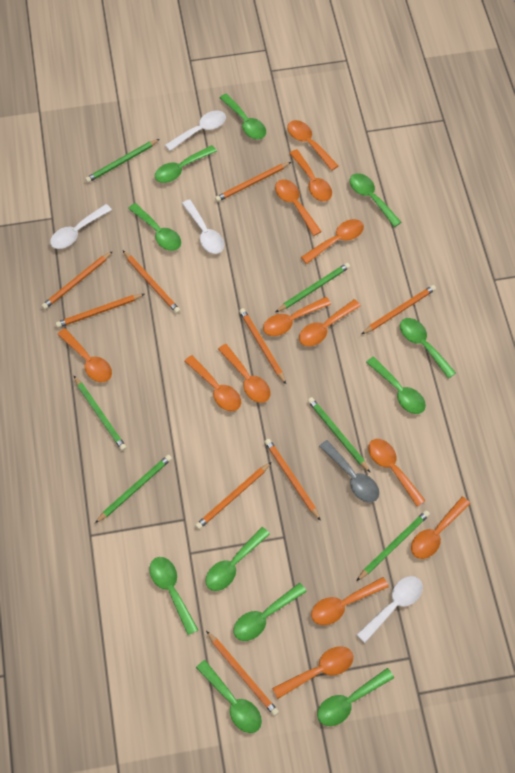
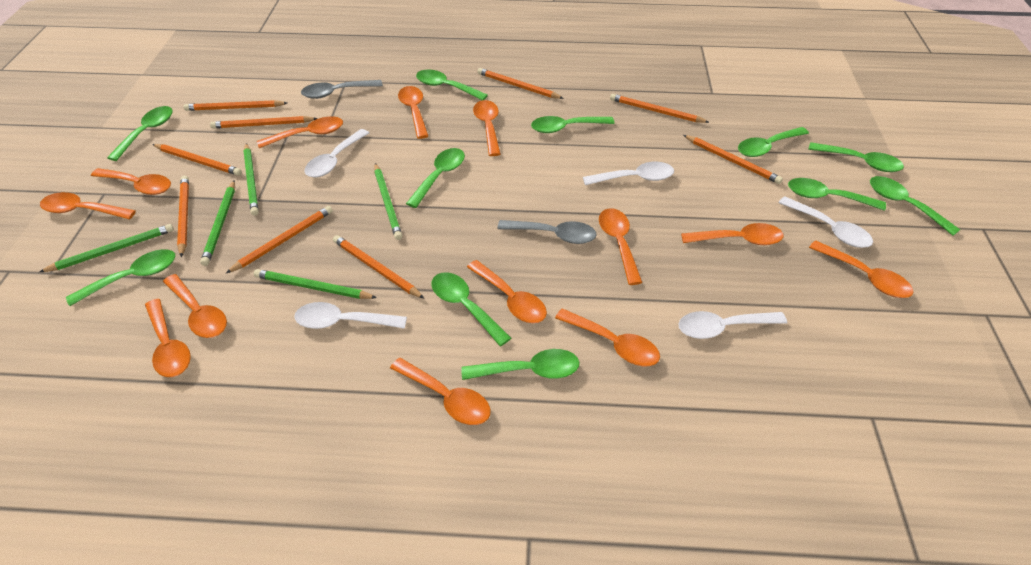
green pencil: [74,376,127,451] [85,139,160,183] [95,455,172,523] [276,263,350,312] [308,397,371,473] [357,510,430,581] = 6 -> [39,224,174,272] [200,180,235,266] [243,143,259,216] [254,269,377,299] [374,163,402,240] = 5
grey spoon: [319,440,379,503] = 1 -> [301,80,383,99] [497,220,597,244] = 2
white spoon: [50,204,112,249] [165,111,226,151] [182,199,224,254] [357,576,423,643] = 4 -> [294,302,407,329] [305,129,369,178] [583,162,674,185] [678,311,787,339] [778,196,873,248] = 5

